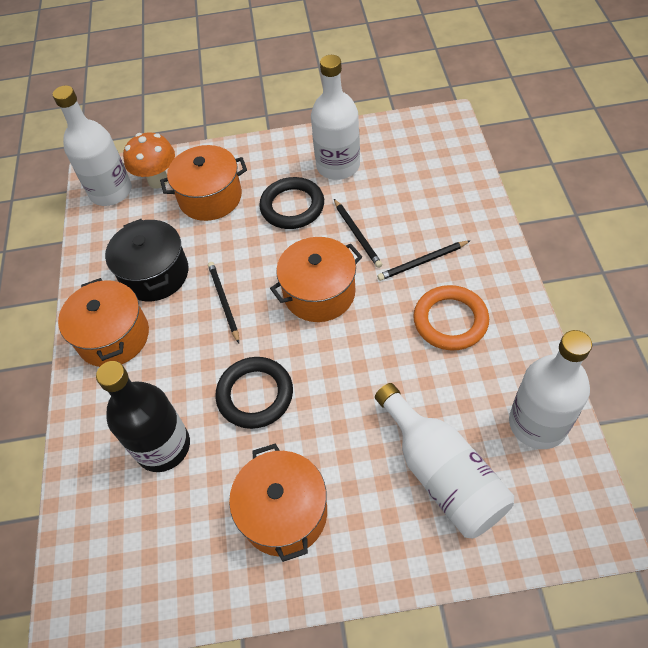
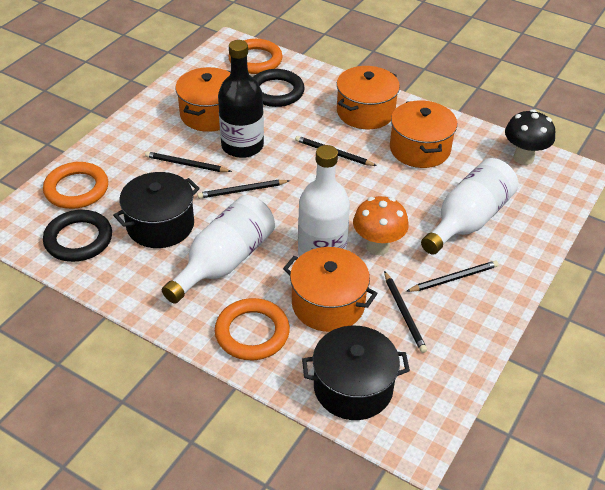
black mushroom: none = 0 -> [505,109,555,165] = 1
black pencil: [208,262,239,343] [334,199,382,268] [377,241,470,281] = 3 -> [145,151,232,172] [197,180,290,199] [295,136,377,166] [384,271,427,353] [406,261,499,292] = 5
black pot: [105,219,189,301] = 1 -> [113,172,200,248] [302,326,410,420] = 2
orange ring: [413,285,489,350] = 1 -> [43,162,108,209] [215,298,290,360] [228,39,283,74] = 3
white bottle: [53,85,132,206] [311,55,360,180] [375,383,514,538] [509,330,592,449] = 4 -> [162,195,275,304] [298,145,350,257] [421,158,518,255] = 3

